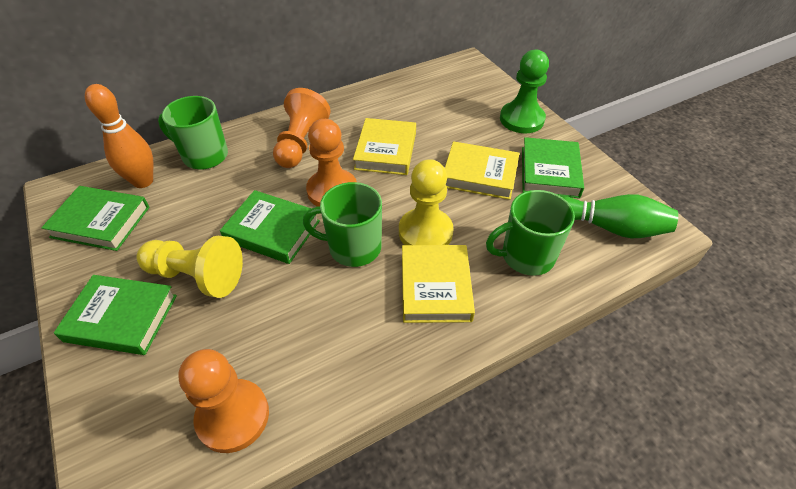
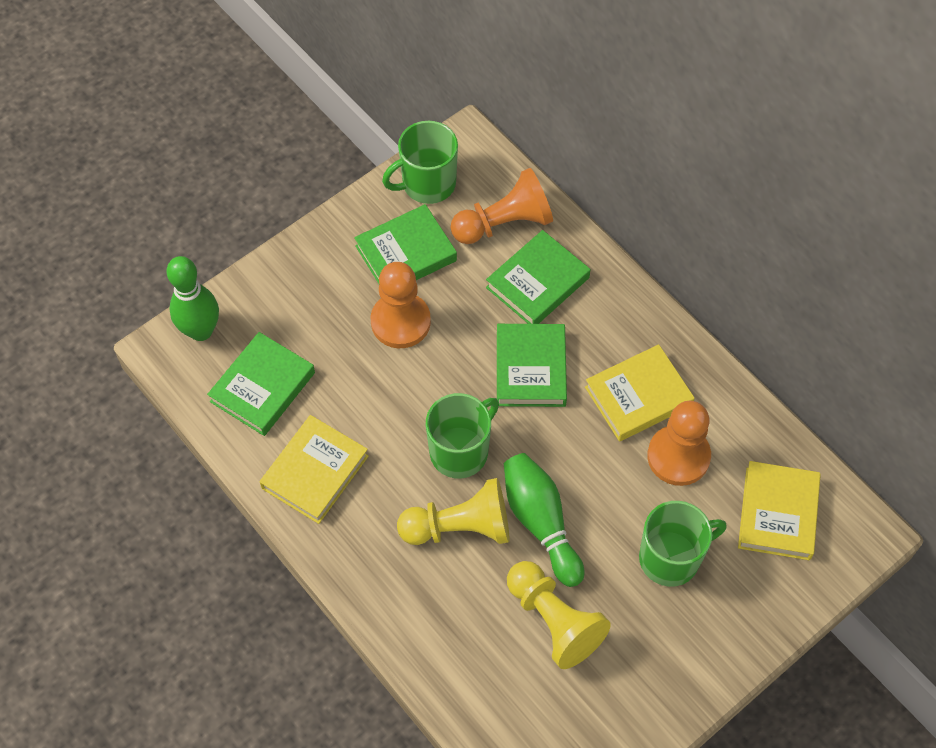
green bowling pin: [561,194,678,238] = 1 -> [166,256,219,341] [504,453,584,587] = 2
green pawn: [500,49,549,133] = 1 -> none = 0
orange bowling pin: [85,84,153,188] = 1 -> none = 0

